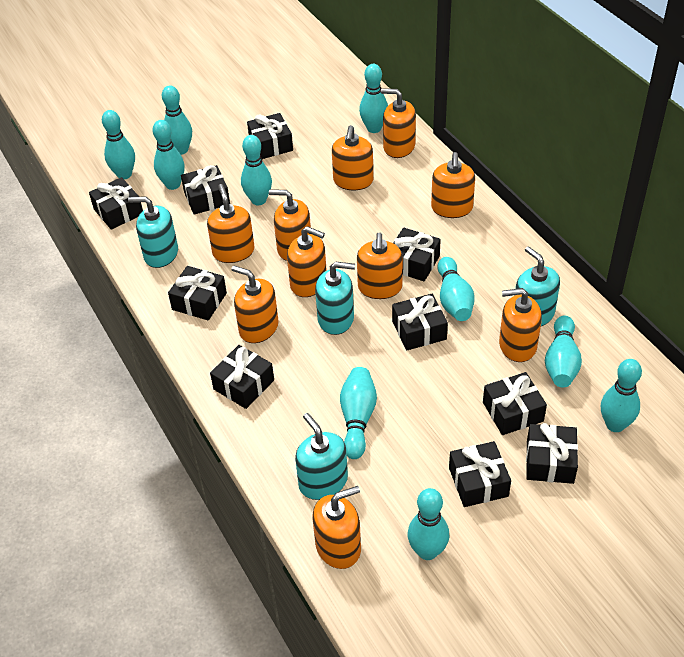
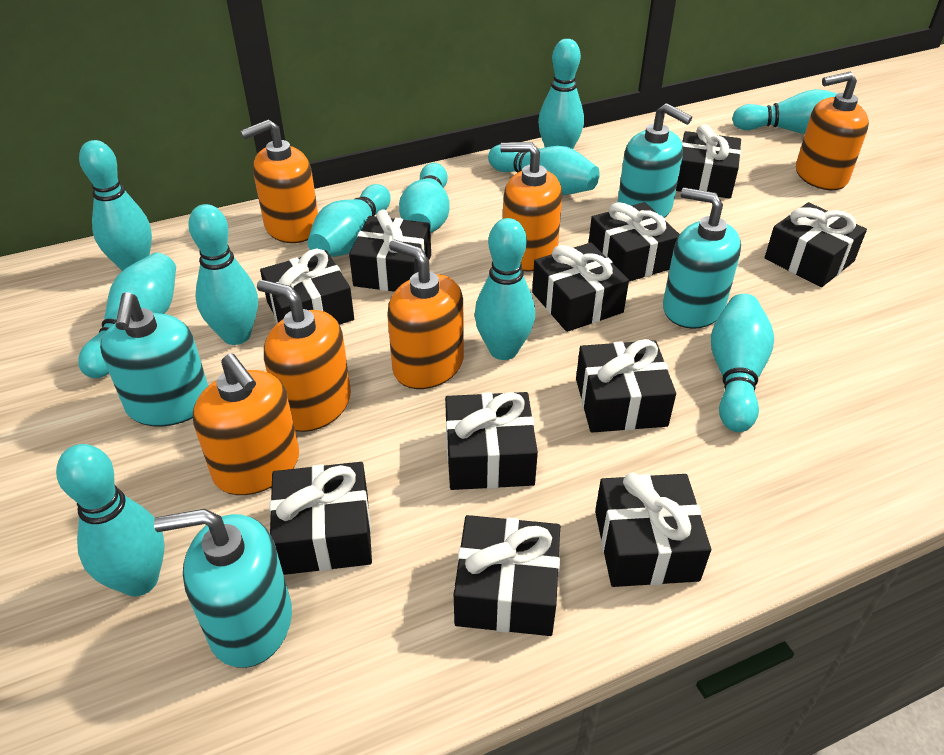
black gift: [89,177,143,230] [168,266,227,321] [181,165,230,215] [210,345,274,409] [247,113,293,159] [392,294,448,351] [393,227,441,281] [449,441,511,507] [483,372,547,435] [526,423,578,484] = 10 -> [260,249,354,325] [270,462,372,575] [349,209,431,292] [445,392,538,490] [454,515,560,636] [532,242,629,332] [576,339,676,433] [588,202,680,281] [595,473,711,587] [676,124,741,199] [765,202,867,287] = 11
orange soap dispenser: [207,184,255,263] [231,265,279,343] [269,189,311,261] [287,226,327,297] [312,486,361,569] [332,125,373,190] [357,232,403,299] [381,88,416,158] [431,152,475,218] [499,288,542,362] = 10 -> [193,353,299,495] [240,120,318,243] [257,280,351,432] [387,239,464,389] [500,142,562,272] [796,72,869,190] = 6
turquoise bowling pin: [102,110,135,180] [153,120,185,190] [162,85,192,155] [241,135,272,205] [340,367,377,459] [359,64,388,133] [408,488,449,560] [437,257,475,321] [545,315,582,388] [601,359,642,432] = 10 -> [56,444,165,596] [78,253,176,378] [79,140,152,271] [188,204,258,345] [308,184,391,257] [399,163,449,233] [474,218,535,360] [488,144,600,195] [538,39,584,149] [711,294,774,432] [732,89,837,134] = 11

